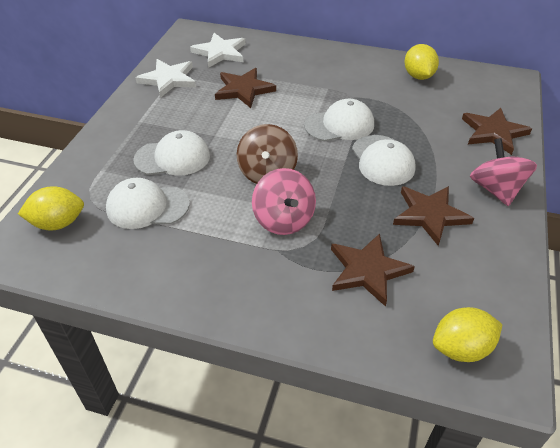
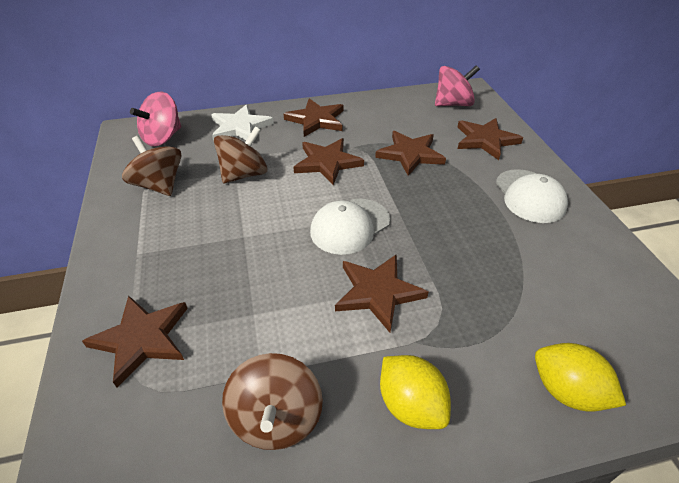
brown spinning top: [237,124,298,184] = 1 -> [122,136,181,196] [214,126,267,184] [222,353,323,450] = 3
brown star: [215,68,276,108] [331,233,415,307] [393,186,474,246] [462,108,532,155] = 4 -> [82,296,188,388] [284,98,344,137] [293,138,364,185] [335,254,428,332] [375,131,446,176] [458,118,523,160] = 6
white cap: [106,178,190,229] [133,130,210,175] [304,99,374,141] [352,135,416,186] = 4 -> [310,199,390,255] [496,169,568,223] = 2
white star: [135,59,196,98] [190,33,246,68] = 2 -> [211,104,274,141] = 1
yellow lemon: [18,186,84,231] [404,44,439,80] [433,307,503,362] = 3 -> [380,355,451,429] [535,343,626,411] = 2

